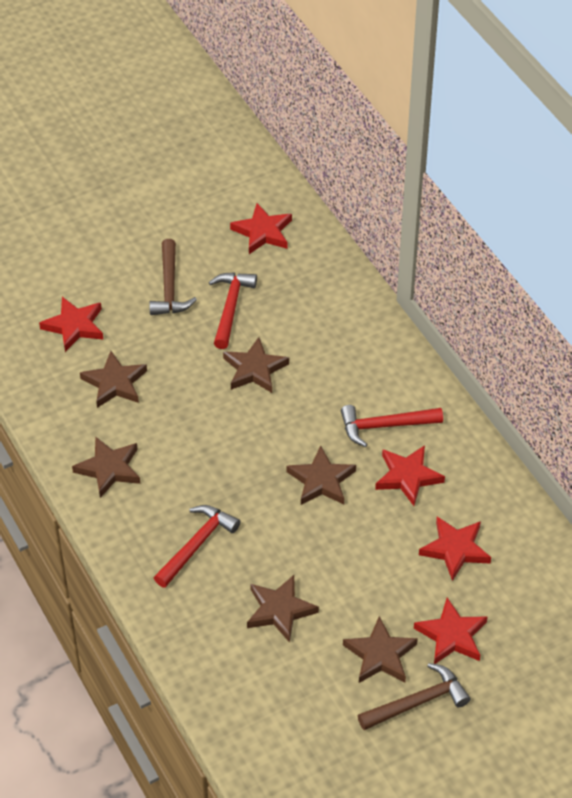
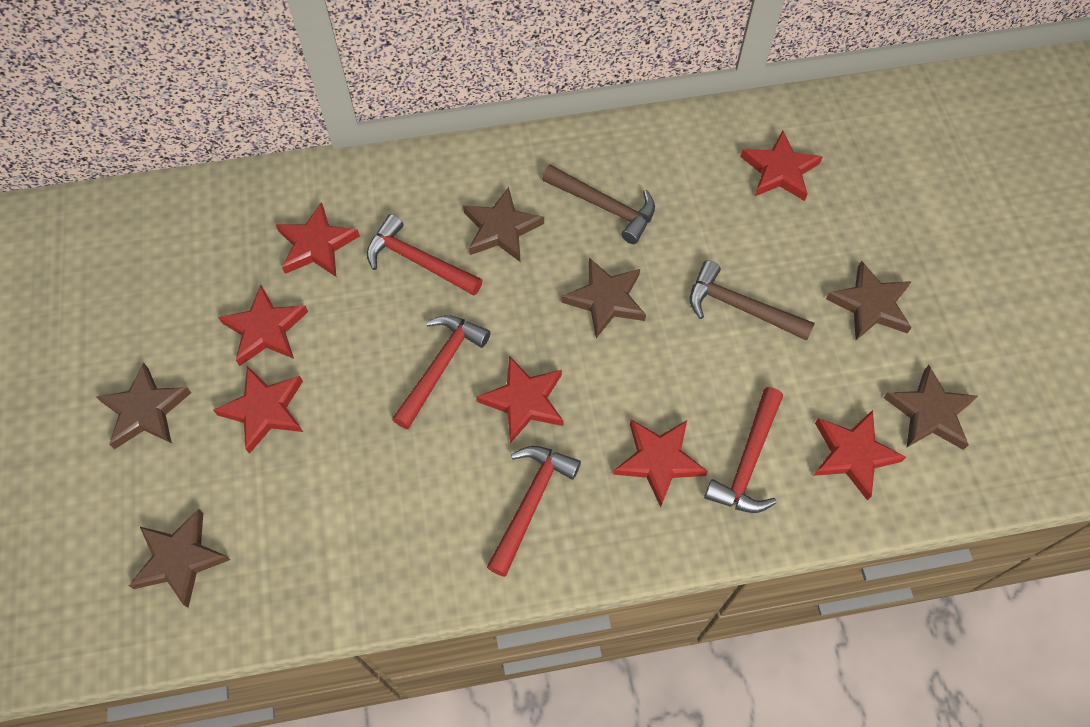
red hammer: [154,505,240,588] [209,272,257,349] [341,405,443,447] = 3 -> [367,214,483,296] [392,315,491,429] [487,446,581,577] [704,387,783,513] = 4
red star: [39,297,104,352] [230,203,292,254] [375,445,445,506] [414,598,488,664] [419,517,491,581] = 5 -> [213,366,303,454] [218,285,308,366] [275,202,360,277] [477,356,564,443] [613,420,708,507] [740,130,823,201] [813,410,906,501] = 7

